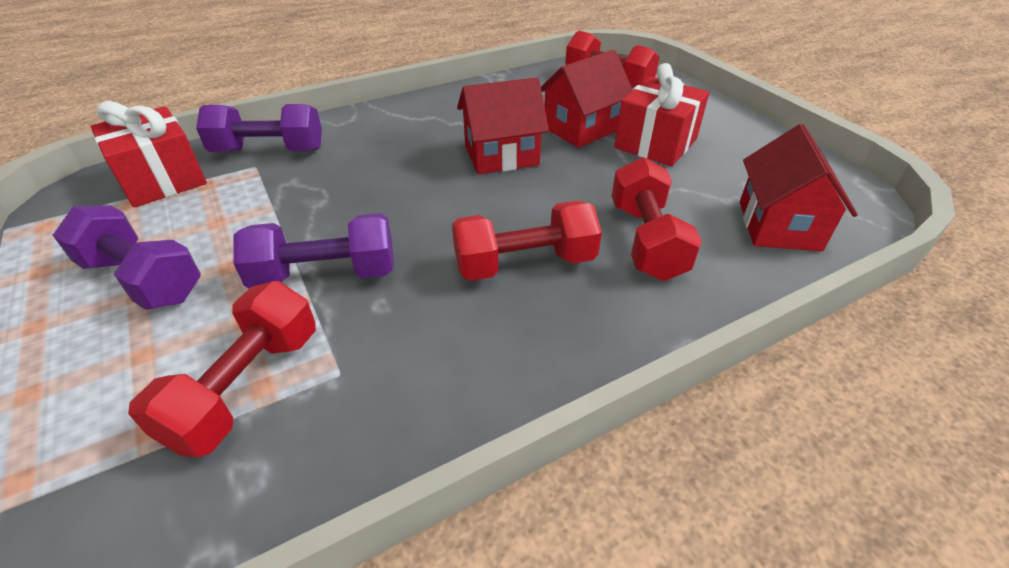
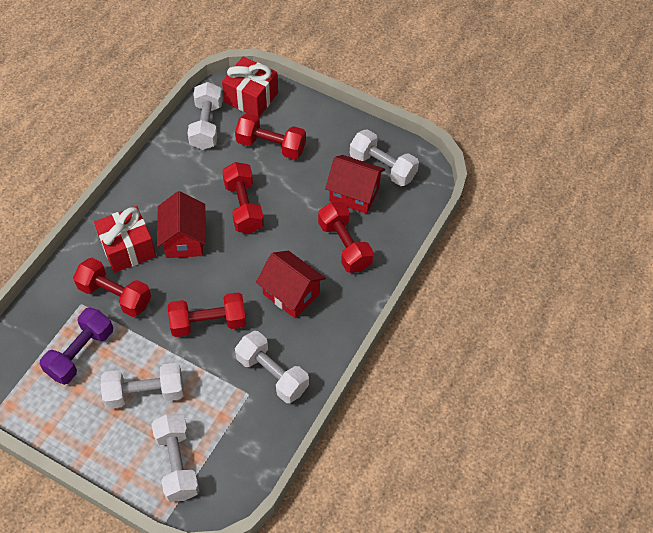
purple dumbbell: [53,205,201,310] [196,104,322,152] [234,213,394,288] = 3 -> [40,307,113,385] = 1
red dumbbell: [128,281,316,457] [452,200,602,281] [565,31,659,88] [611,157,702,281] = 4 -> [73,258,151,317] [168,292,246,337] [222,162,264,233] [235,113,306,160] [318,202,374,273] = 5
white dumbbell: none = 0 -> [100,363,184,409] [152,414,199,502] [187,82,223,150] [235,331,309,403] [350,129,419,186] = 5

